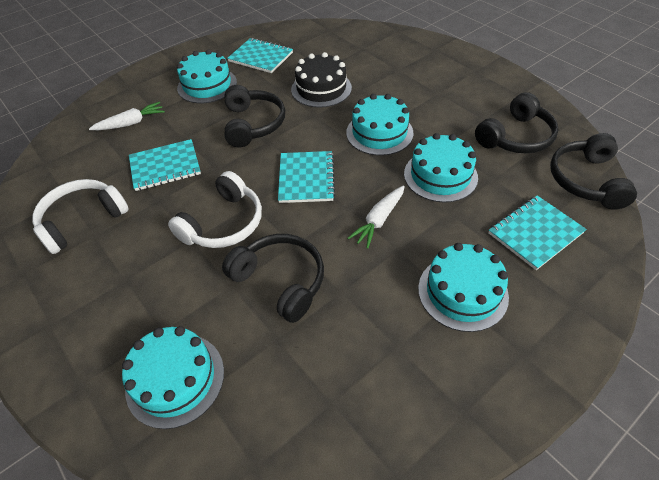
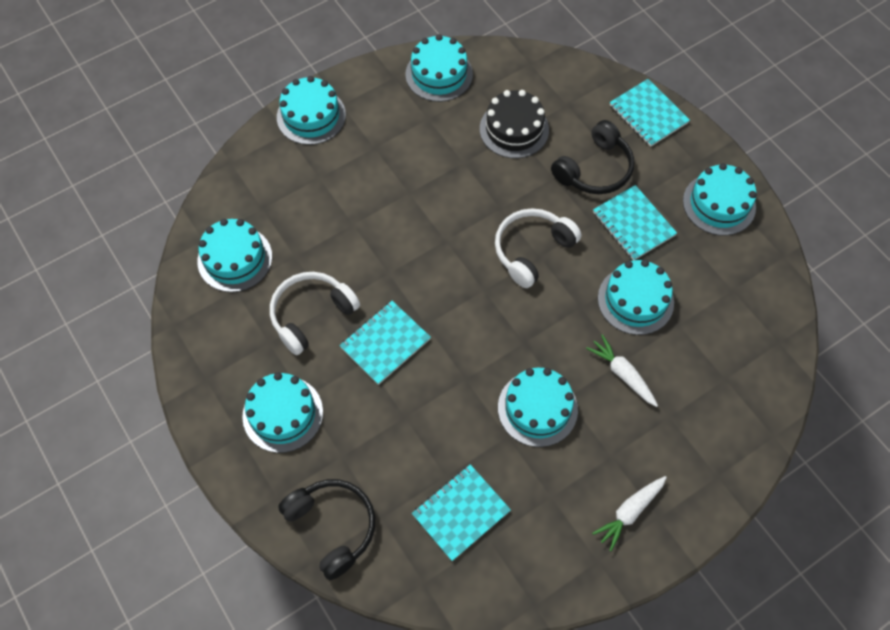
black headphones: [222,234,324,323] [224,85,285,147] [475,92,559,153] [550,133,637,210] = 4 -> [278,479,375,580] [551,120,634,194] = 2
turquoise cake: [122,326,224,429] [177,50,237,103] [346,94,413,156] [404,133,478,203] [418,243,509,332] = 5 -> [197,219,272,292] [242,372,323,453] [277,76,346,145] [405,34,473,102] [498,368,578,447] [598,260,674,335] [683,163,757,236] = 7

